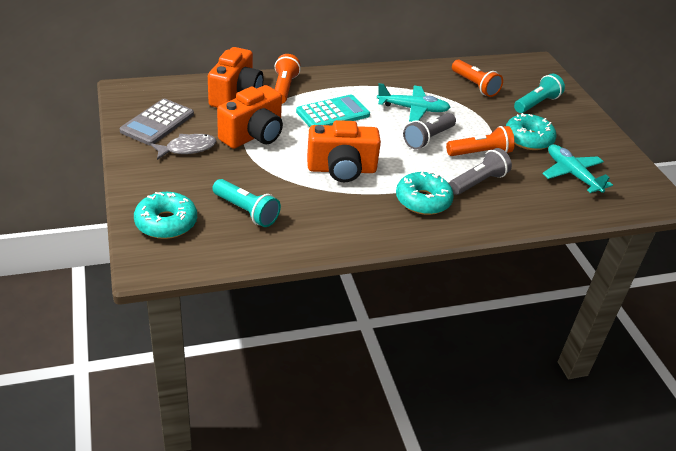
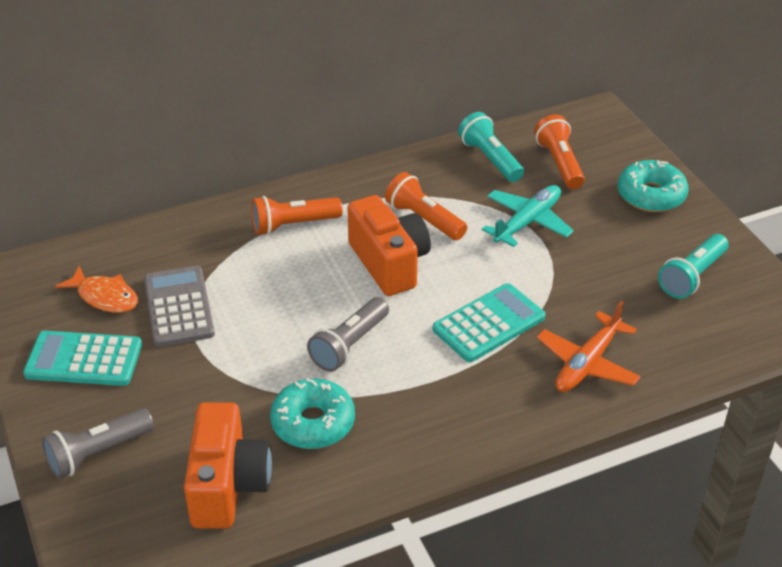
grey fish: [150,134,216,160] = 1 -> none = 0
orange camera: [208,47,263,108] [217,85,283,149] [307,120,381,182] = 3 -> [184,402,272,529] [347,195,431,296] = 2
orange fish: none = 0 -> [55,265,138,313] = 1
orange plane: none = 0 -> [537,301,641,392] = 1
turquoise calculator: [296,95,370,127] = 1 -> [23,331,142,386] [433,283,545,362] = 2
turquoise donut: [134,192,197,239] [396,171,454,215] [506,113,557,150] = 3 -> [270,378,355,449] [618,160,689,212] = 2
turquoise plane: [377,83,451,122] [542,144,613,193] = 2 -> [482,185,574,247] = 1

